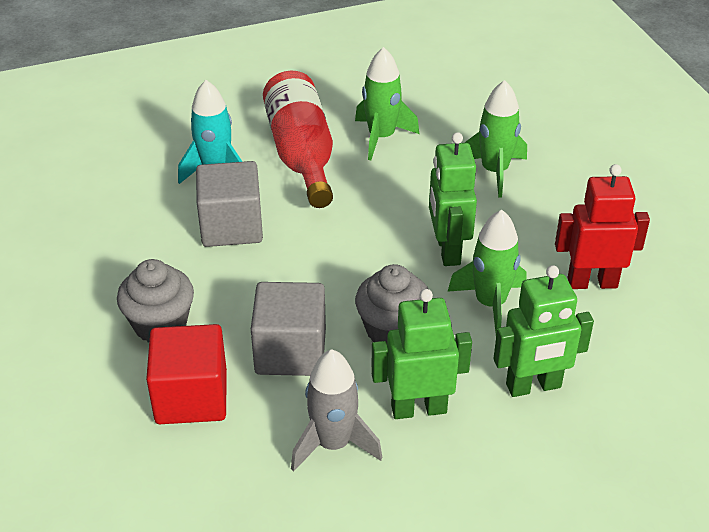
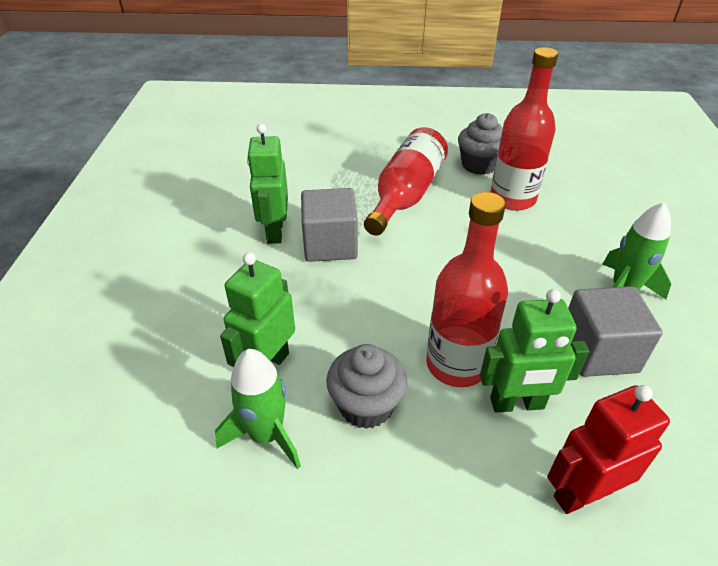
green rocket: [355,47,419,160] [448,210,527,335] [464,80,527,198] = 3 -> [215,349,301,469] [603,202,671,299] = 2
grey rocket: [291,349,382,472] = 1 -> none = 0
red bottle: [263,71,333,208] = 1 -> [364,127,448,236] [426,192,508,387] [491,47,558,211] = 3
red cube: [146,324,227,424] = 1 -> none = 0
turquoise rocket: [178,80,243,184] = 1 -> none = 0

